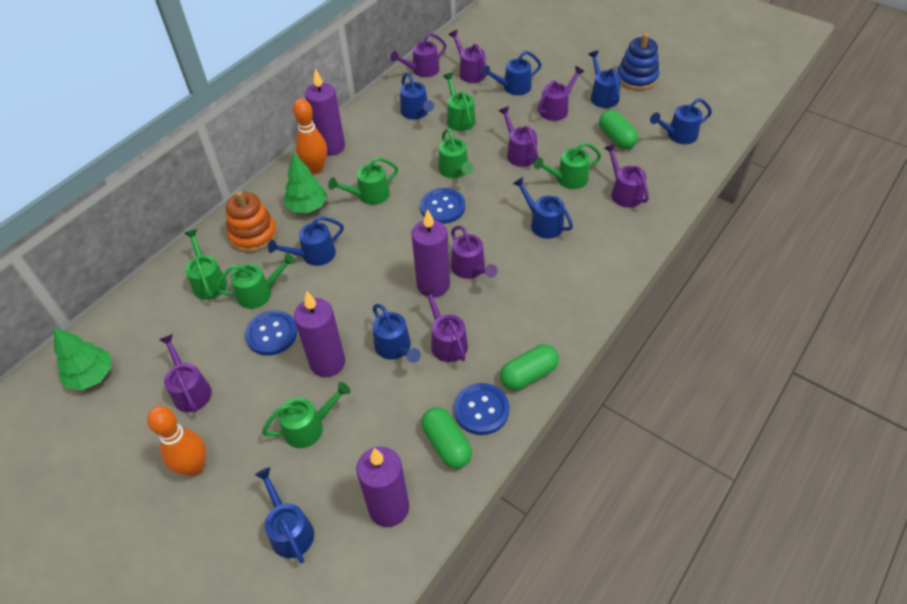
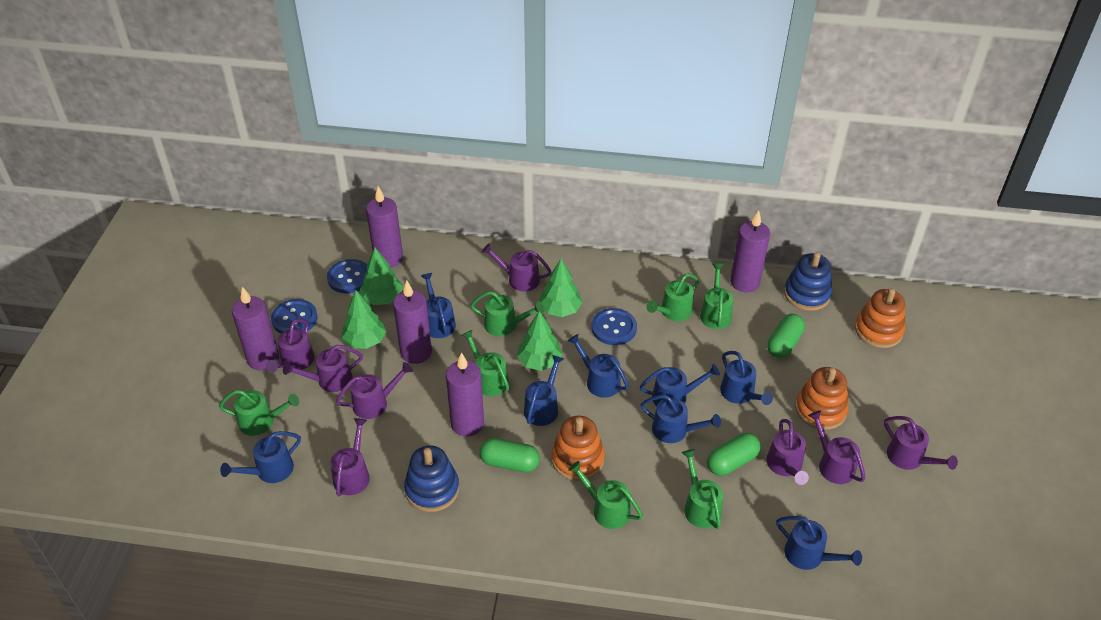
blue stacking toy: [618,33,659,91] = 1 -> [404,445,459,512] [784,252,832,311] = 2
green tree: [54,327,111,390] [284,152,327,213] = 2 -> [341,290,386,349] [360,248,403,305] [517,311,562,371] [539,259,582,317] = 4
orange bowling pin: [147,406,206,476] [293,99,327,174] = 2 -> none = 0
orange stacking toy: [226,191,277,253] = 1 -> [551,416,605,481] [795,367,849,430] [855,288,905,348] = 3
purple candle: [294,291,345,377] [305,69,345,156] [356,447,409,527] [411,209,450,298] = 4 -> [232,287,279,370] [366,186,403,268] [393,280,432,364] [446,352,484,437] [730,210,770,292] = 5

